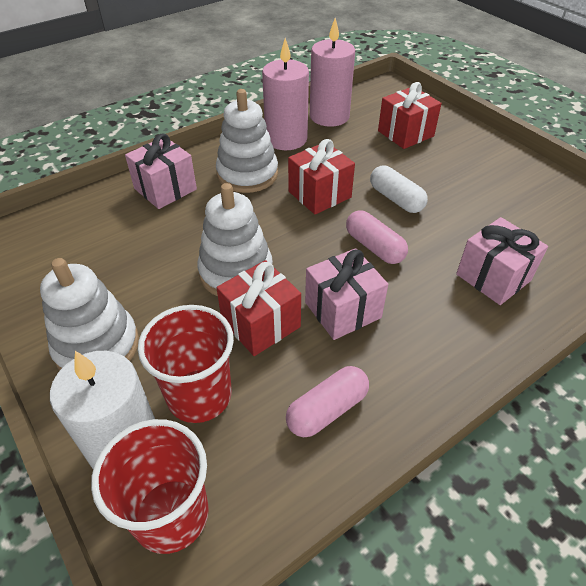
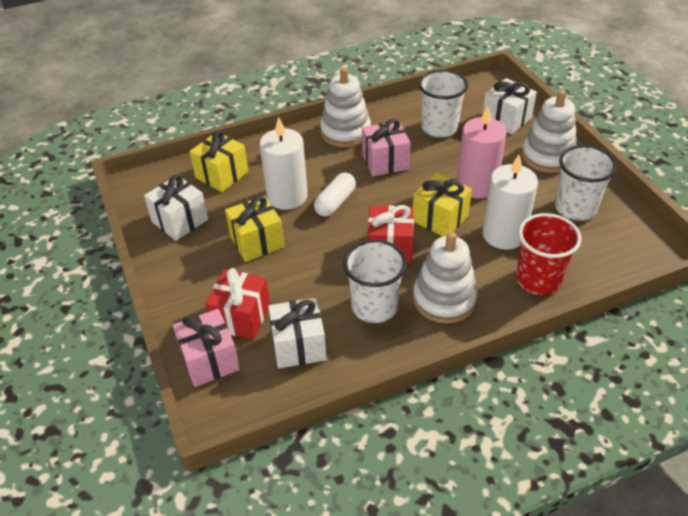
pink candle: [262,38,309,150] [310,18,355,127] = 2 -> [457,106,507,198] = 1
pink capsule: [286,366,369,437] [346,210,408,264] = 2 -> none = 0
pink gift: [125,133,197,209] [305,248,388,340] [456,217,548,305] = 3 -> [173,309,240,387] [362,119,410,177] = 2
red cup: [91,419,209,554] [138,305,234,423] = 2 -> [516,213,581,295] = 1
red gift: [216,260,301,356] [288,139,355,215] [378,82,442,149] = 3 -> [205,268,270,340] [368,205,414,264] = 2
white candle: [50,351,155,469] = 1 -> [260,117,308,210] [482,155,538,250] = 2
white cup: none = 0 -> [343,240,407,323] [419,70,468,138] [555,145,617,221] = 3
white gift: none = 0 -> [144,175,208,241] [268,298,326,368] [483,78,537,134] = 3
yellow gift: none = 0 -> [190,130,249,192] [225,196,285,262] [413,172,472,236] = 3

